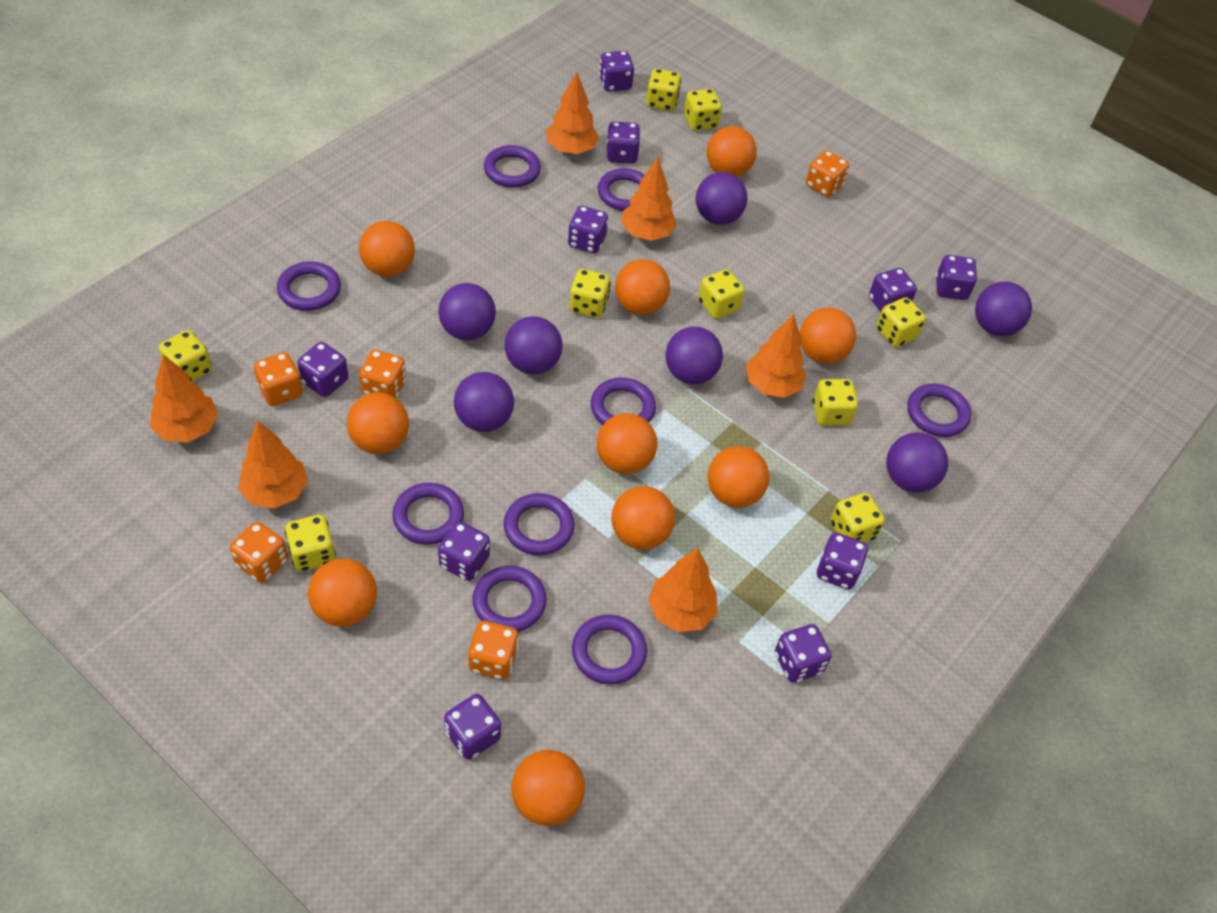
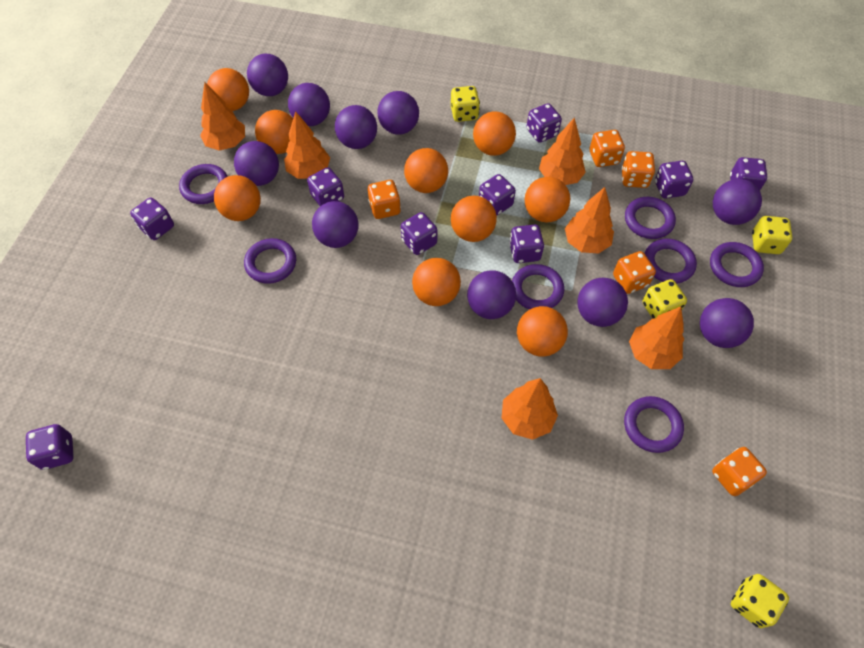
orange ball: [308,559,377,627] [347,393,409,454] [359,221,415,277] [511,750,585,826] [597,413,657,474] [611,486,675,550] [615,259,670,315] [707,126,757,177] [708,446,769,508] [799,308,856,364] = 10 -> [207,68,249,111] [214,175,261,221] [255,110,293,154] [404,148,448,193] [412,258,461,306] [451,196,497,242] [473,111,516,156] [517,306,568,357] [525,177,570,222] = 9
purple ball: [438,283,496,340] [454,372,514,432] [505,316,563,374] [665,327,723,384] [696,172,747,225] [886,432,948,493] [975,282,1032,336] = 7 -> [234,141,279,186] [247,54,288,96] [288,83,330,126] [312,201,359,248] [335,105,377,149] [377,91,419,135] [467,270,516,319] [577,278,628,327] [700,298,754,348] [713,179,762,225] = 10
purple dice: [297,342,348,397] [438,521,490,581] [444,694,501,760] [568,206,608,253] [599,51,634,92] [606,121,640,164] [775,624,831,683] [817,532,868,589] [869,268,917,312] [936,255,977,300] = 10 -> [26,424,74,470] [130,198,174,240] [307,167,344,206] [401,212,437,255] [479,174,516,216] [509,224,544,263] [526,103,562,143] [655,161,693,198] [730,157,767,190] = 9
purple ring: [277,261,341,311] [392,483,464,545] [472,566,547,632] [484,145,541,188] [504,493,574,555] [572,615,647,685] [591,378,656,425] [598,168,645,211] [907,384,971,437] = 9 -> [179,164,228,204] [244,238,296,284] [512,264,564,309] [624,396,684,453] [625,197,676,239] [644,238,697,284] [710,242,764,287] = 7
yellow dice: [159,330,212,382] [285,515,336,572] [569,269,611,318] [646,69,681,111] [684,89,722,131] [698,269,745,319] [813,379,858,425] [831,493,885,543] [876,297,926,347] = 9 -> [451,86,480,122] [642,279,687,318] [731,574,789,628] [752,216,792,254] = 4

